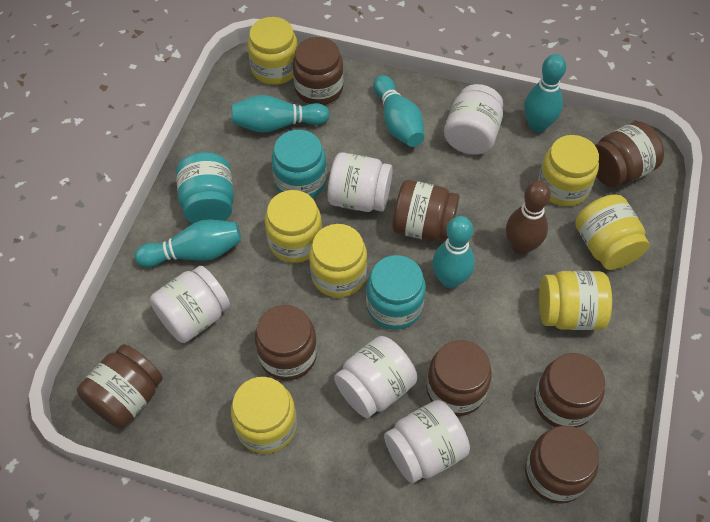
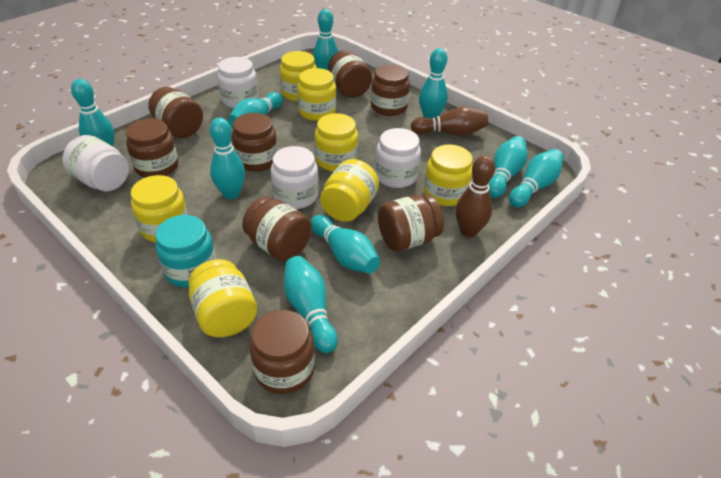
brown bowling pin: [506,181,551,255] = 1 -> [411,106,488,136] [456,155,495,237] = 2
turquoise bowling pin: [135,219,241,267] [232,95,330,133] [373,75,424,147] [432,216,475,288] [524,54,566,132] = 5 -> [71,79,115,147] [210,118,245,199] [228,92,283,128] [284,256,338,353] [311,215,380,273] [313,9,338,71] [419,48,448,118] [489,136,527,198] [509,149,564,207] = 9
turquoise jar: [176,152,234,224] [272,130,327,198] [366,255,426,330] = 3 -> [156,215,216,287] = 1
white jar: [150,266,230,343] [328,152,393,212] [334,336,417,418] [384,400,470,483] [444,84,503,155] = 5 -> [62,135,129,191] [217,57,258,108] [271,146,319,209] [375,128,421,188] = 4

